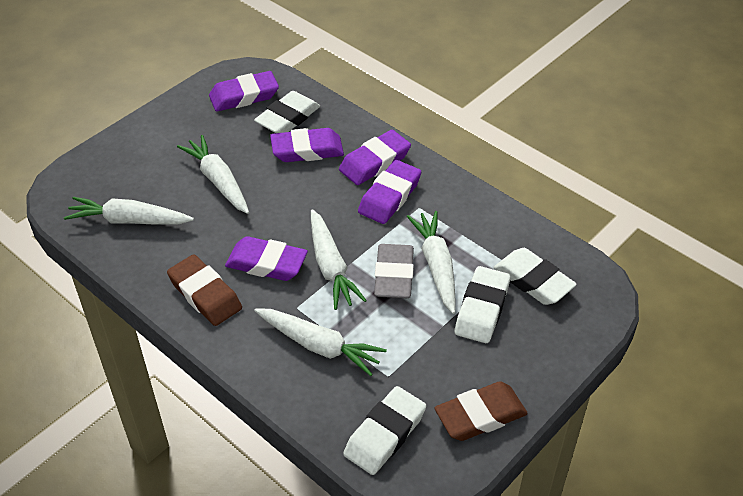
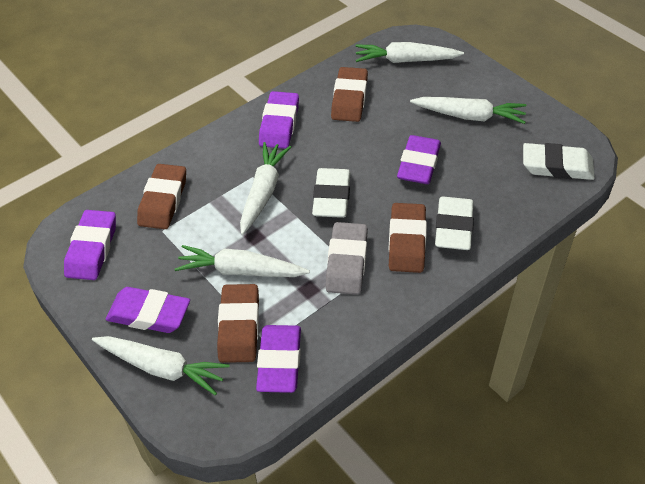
brown eraser: [167,254,242,326] [435,382,528,441] = 2 -> [137,164,186,229] [217,284,259,363] [331,67,368,122] [388,203,427,273] = 4
white eraser: [254,91,320,133] [343,386,426,475] [455,266,510,343] [494,248,577,305] = 4 -> [312,168,350,218] [435,197,474,250] [523,143,595,180] = 3

